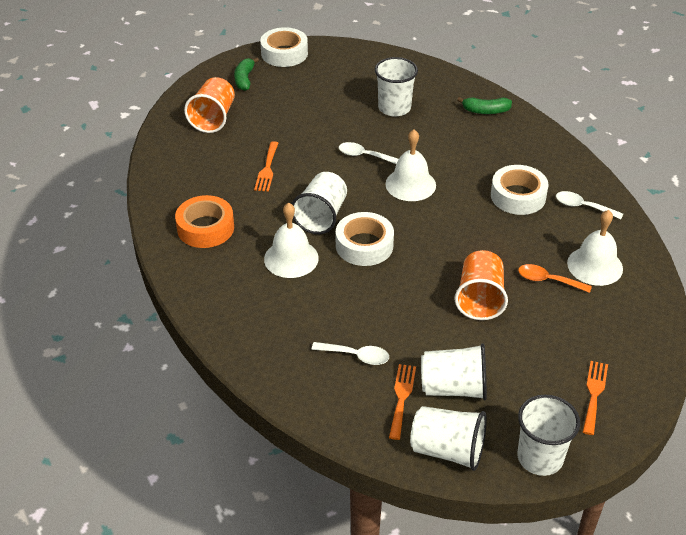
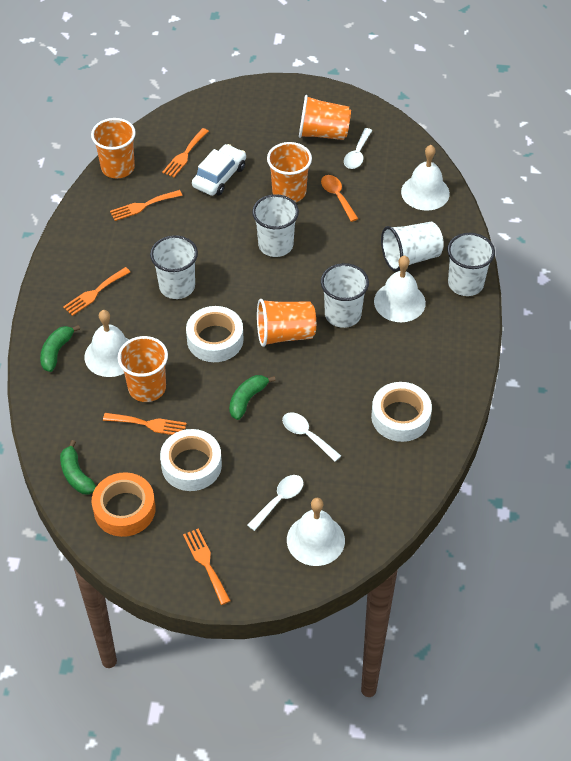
green banana: [234,57,259,91] [457,97,512,114] = 2 -> [40,325,80,372] [60,440,96,495] [229,375,276,420] = 3
orange cup: [184,77,235,133] [454,250,508,320] = 2 -> [91,118,136,178] [118,336,168,402] [257,299,316,347] [267,142,312,202] [299,95,351,140] = 5
orange fork: [254,141,279,192] [389,364,416,440] [583,361,608,435] = 3 -> [63,267,130,316] [103,413,187,435] [110,190,183,221] [162,128,209,177] [183,528,231,605] = 5
white bell: [264,203,319,278] [385,129,436,201] [567,210,623,286] = 3 -> [85,310,129,377] [287,498,345,566] [374,256,426,322] [401,145,450,211] = 4
white car: none = 0 -> [192,144,246,196] = 1

